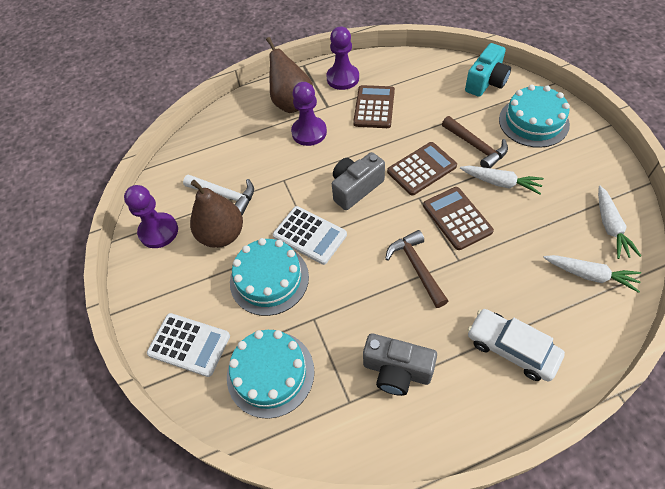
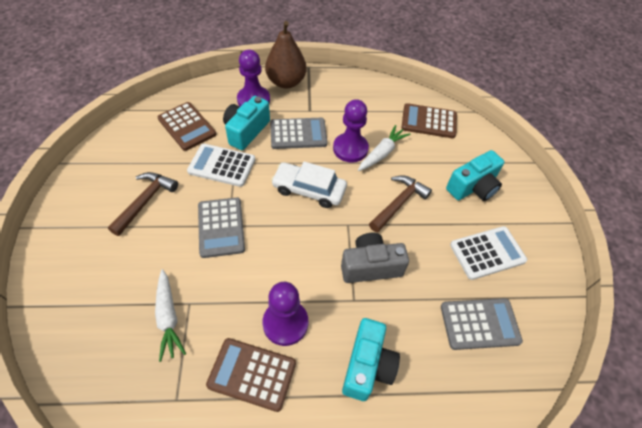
brown pear: [190,180,243,248] [266,37,313,113] = 2 -> [265,21,306,88] = 1
grey calculator: none = 0 -> [198,197,245,258] [270,118,327,149] [441,298,523,350] = 3
grey camera: [332,152,385,210] [363,333,437,396] = 2 -> [341,233,409,283] = 1
turquoise cake: [227,330,315,419] [230,238,309,316] [499,85,570,148] = 3 -> none = 0
turquoise camera: [465,43,511,97] = 1 -> [223,96,270,150] [342,318,400,401] [446,150,504,201] = 3
white carrot: [460,166,544,194] [543,255,641,293] [598,186,641,259] = 3 -> [155,269,186,362] [358,125,411,171] = 2
white hammer: [183,174,254,215] = 1 -> none = 0

